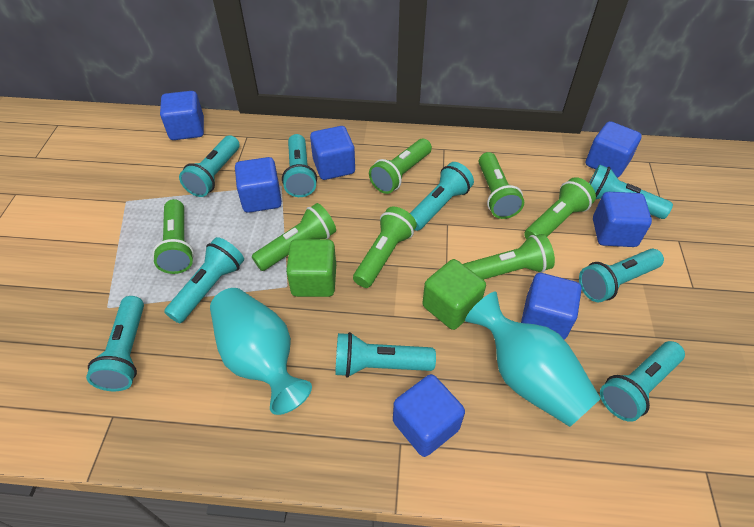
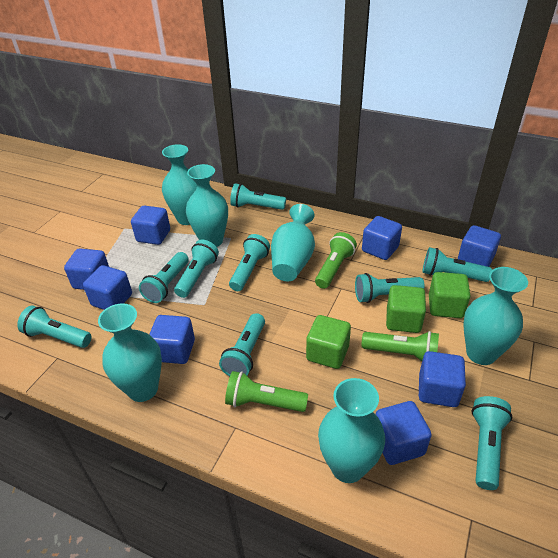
blue cube: [160,91,204,140] [235,157,282,213] [310,126,355,180] [393,374,465,457] [521,273,582,340] [586,121,642,178] [593,192,652,247] = 7 -> [64,248,109,290] [83,265,132,310] [131,206,170,245] [149,315,195,364] [362,216,402,260] [376,401,432,465] [419,351,466,407] [458,225,501,267] = 8
green cube: [286,239,336,297] [422,259,486,330] = 2 -> [306,315,351,369] [386,285,426,333] [429,272,471,318] = 3
green flashlight: [152,199,194,274] [252,203,336,271] [353,207,417,288] [369,139,432,194] [463,234,555,280] [479,152,524,219] [524,177,596,240] = 7 -> [225,371,308,412] [315,232,357,289] [362,331,439,361] = 3
turquoise vase: [210,288,312,415] [465,292,601,427] = 2 -> [98,303,162,402] [162,144,197,225] [186,164,228,247] [271,204,315,281] [318,378,385,483] [463,267,528,365] = 6

